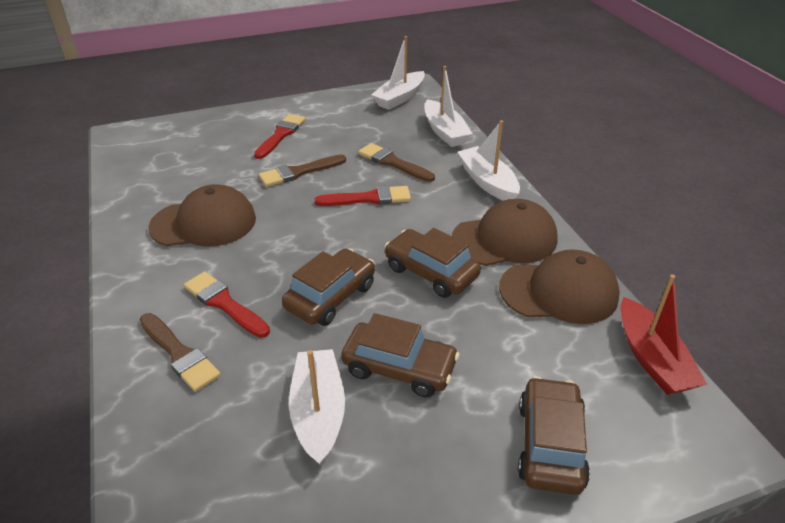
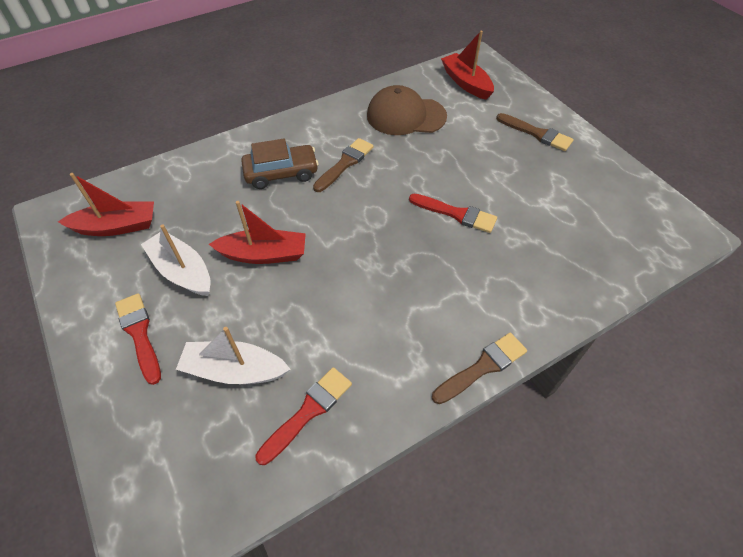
brown cap: [148,184,256,247] [452,199,558,266] [499,249,620,324] = 3 -> [367,85,447,135] = 1
brown car: [282,248,375,326] [341,313,459,398] [385,228,481,298] [518,377,590,495] = 4 -> [241,139,319,189] = 1
red boat: [620,274,707,395] = 1 -> [58,173,154,236] [209,201,306,264] [441,30,494,100] = 3
white boat: [289,349,345,466] [371,36,425,110] [424,66,473,147] [457,120,520,201] = 4 -> [141,224,211,296] [176,327,290,384] = 2

